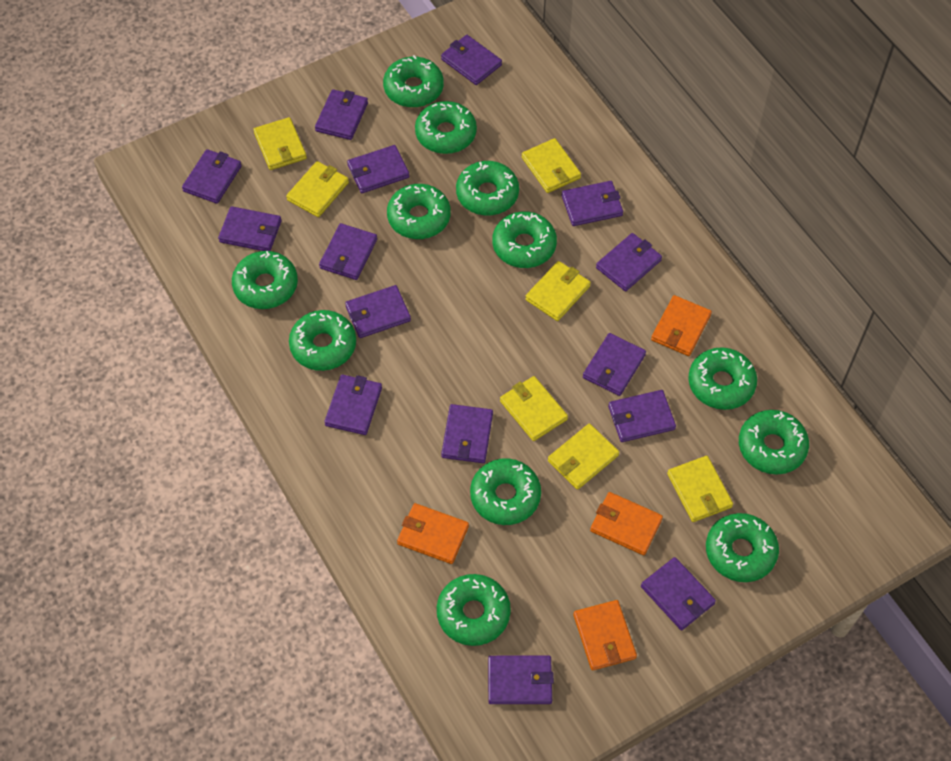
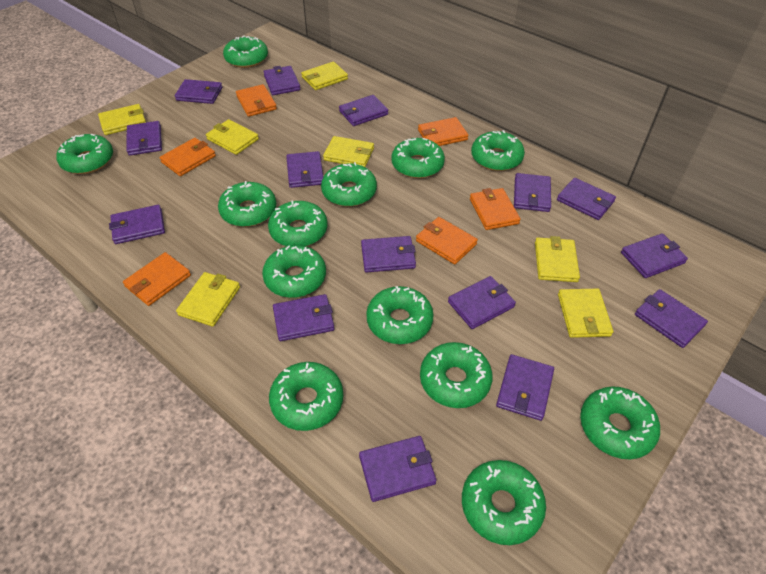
green donut: [232,251,298,309] [289,310,356,371] [383,55,444,108] [387,184,451,239] [415,101,477,154] [437,574,511,646] [456,161,519,215] [470,458,541,525] [492,211,557,268] [688,347,757,410] [706,513,779,582] [739,410,809,475] = 12 -> [56,134,113,174] [218,181,276,227] [223,36,268,68] [262,245,326,298] [268,200,328,246] [269,362,344,431] [321,162,377,207] [366,286,434,344] [391,138,445,178] [420,342,493,408] [462,460,546,545] [471,130,525,171] [580,386,660,459] = 13
orange wallet: [397,503,469,564] [573,600,637,670] [590,492,663,555] [651,295,712,356] = 4 -> [123,252,191,306] [159,138,216,176] [236,84,277,117] [416,217,478,265] [418,117,469,146] [470,188,521,230] = 6

